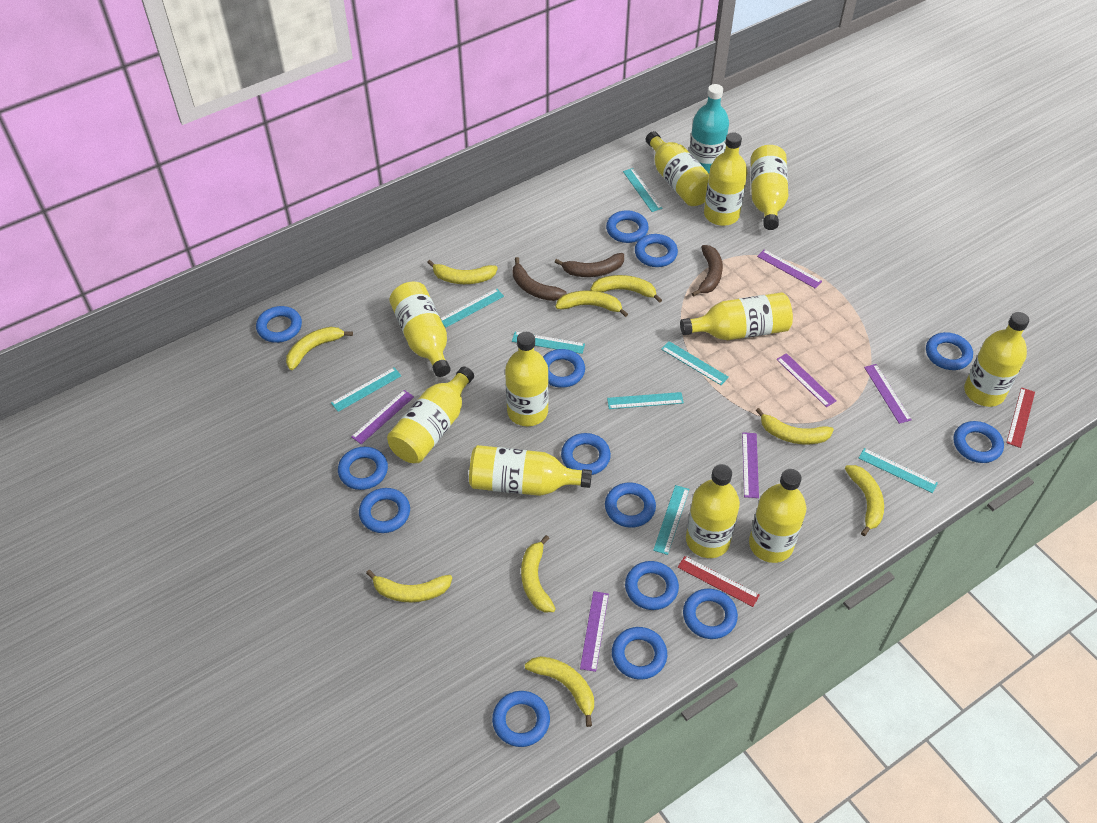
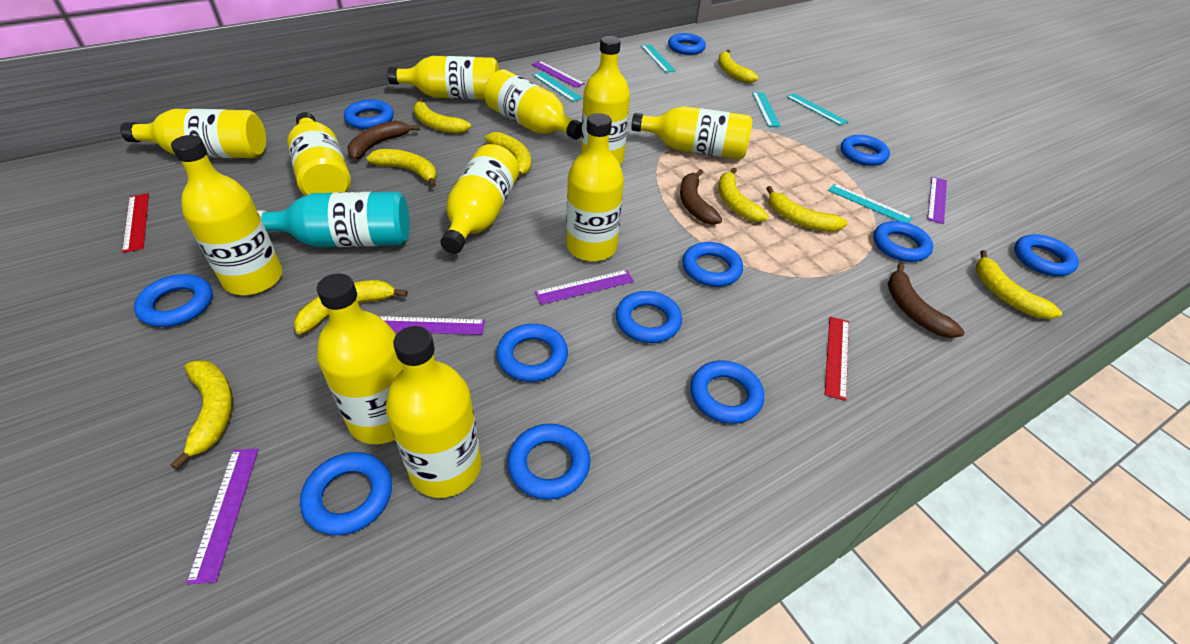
blue ring: [256,306,302,343] [338,447,388,490] [359,488,410,533] [492,691,550,747] [543,349,585,388] [561,433,611,475] [605,482,656,528] [606,210,649,243] [612,627,667,680] [625,561,679,610] [635,234,678,267] [683,589,738,639] [926,332,973,370] [954,421,1004,463] = 14 -> [134,274,213,327] [300,452,392,535] [344,99,394,129] [496,324,568,382] [508,424,590,500] [616,291,682,343] [668,33,706,55] [682,242,743,287] [690,361,764,424] [841,135,890,166] [873,221,933,262] [1014,234,1079,276] = 12
purple ruler: [351,390,414,444] [580,591,609,672] [742,432,759,498] [757,249,822,289] [776,353,837,407] [864,364,912,424] = 6 -> [186,449,259,585] [378,316,485,335] [531,61,585,88] [535,270,634,305] [927,177,947,224] = 5
turquoise ruler: [331,368,402,412] [441,289,504,328] [512,332,585,354] [607,392,684,409] [623,168,663,212] [653,485,689,555] [661,341,729,385] [859,448,938,493] = 8 -> [533,72,582,102] [641,45,676,73] [752,92,781,127] [786,93,848,126] [828,184,913,223] = 5

